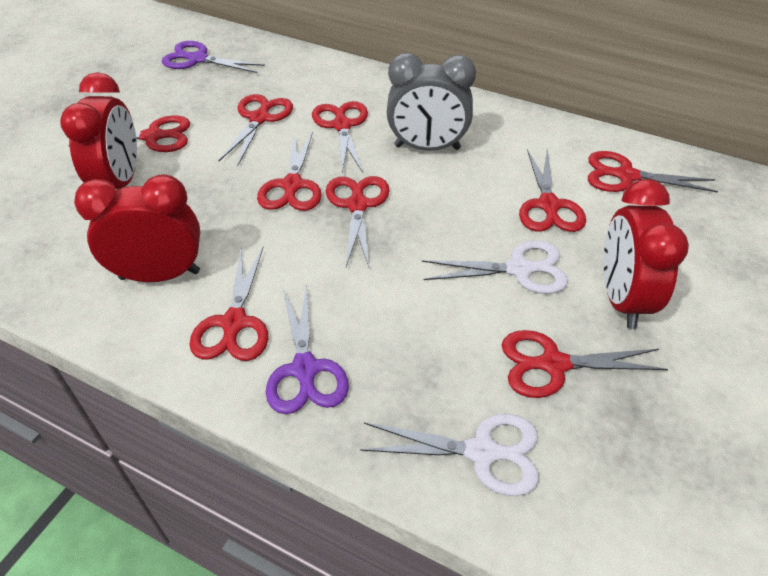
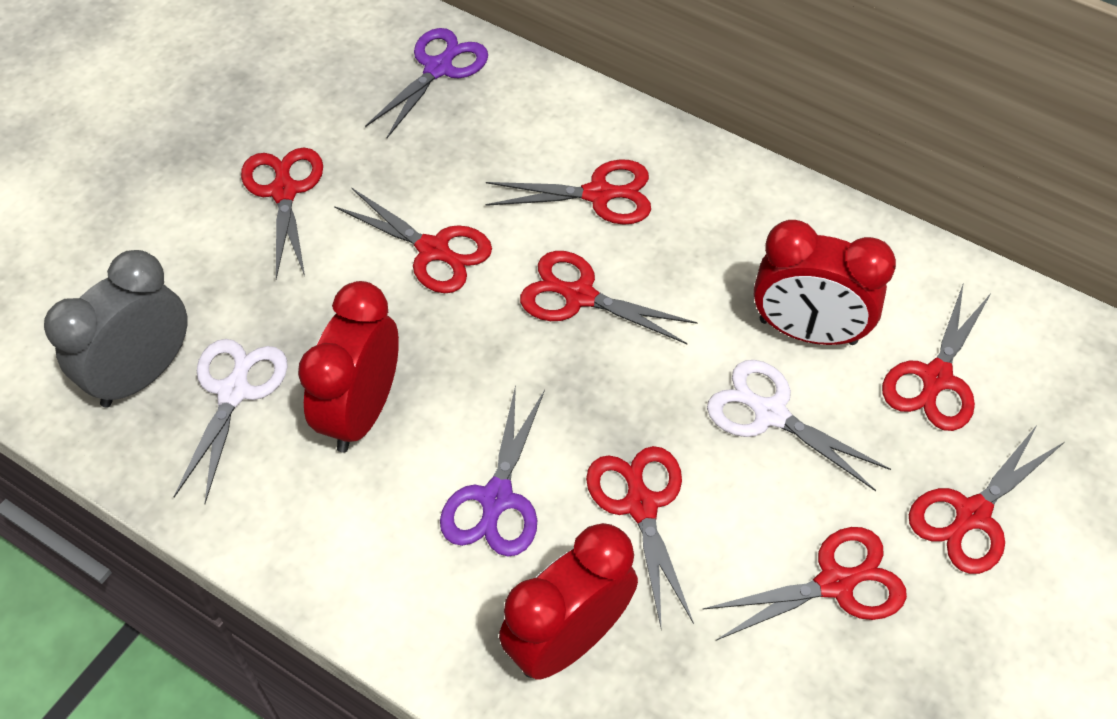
red scissors: [69,115,190,152] [189,247,268,361] [218,94,293,165] [257,131,322,211] [312,101,368,173] [326,176,390,267] [502,330,668,398] [519,149,586,232] [588,151,718,192] = 9 -> [241,148,323,279] [334,187,492,293] [485,159,651,225] [520,251,698,344] [586,446,694,627] [702,527,907,641] [882,282,992,431] [909,424,1064,574] = 8

